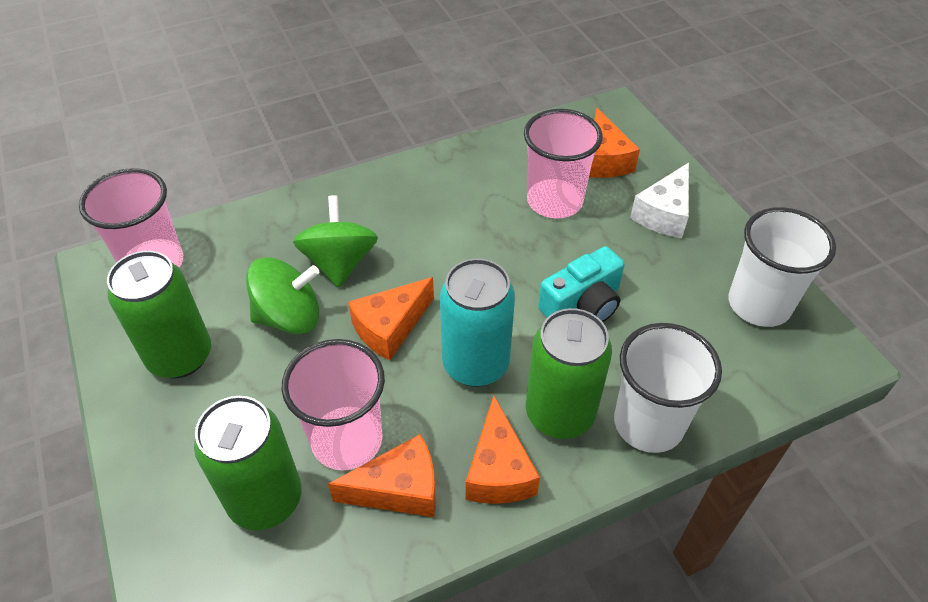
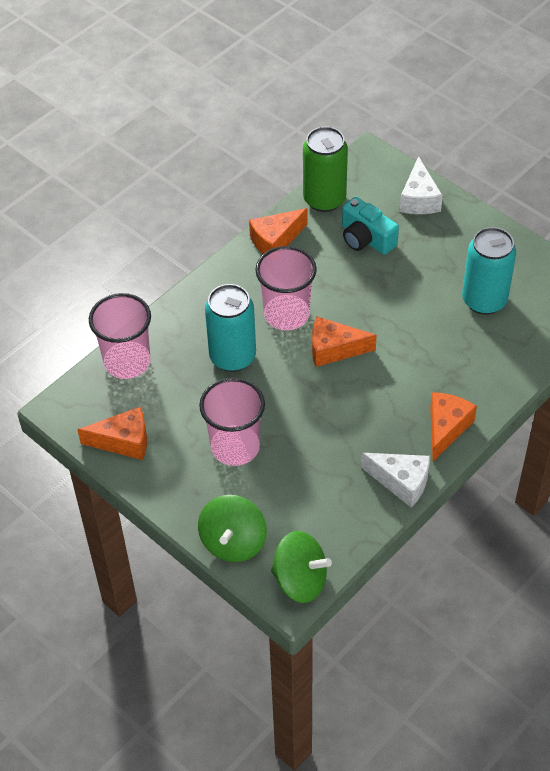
green can: [107,251,211,378] [194,396,301,530] [526,308,612,439] = 3 -> [303,126,348,212] = 1
turquoise can: [440,258,515,387] = 1 -> [205,284,256,372] [462,227,516,315] = 2
white cheese: [630,163,689,238] = 1 -> [361,453,430,507] [400,156,443,214] = 2
white cup: [614,323,722,453] [728,207,836,327] = 2 -> none = 0

